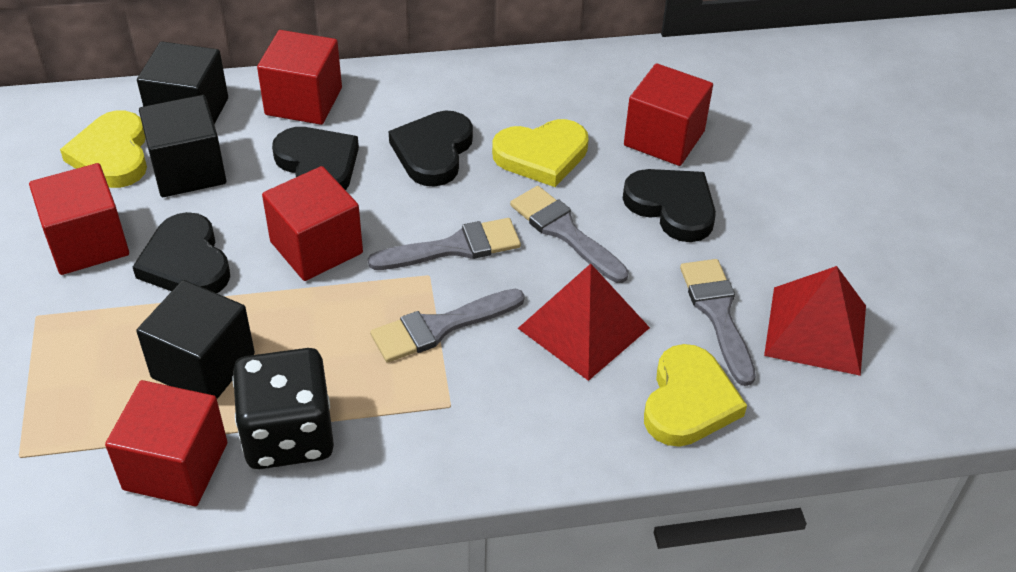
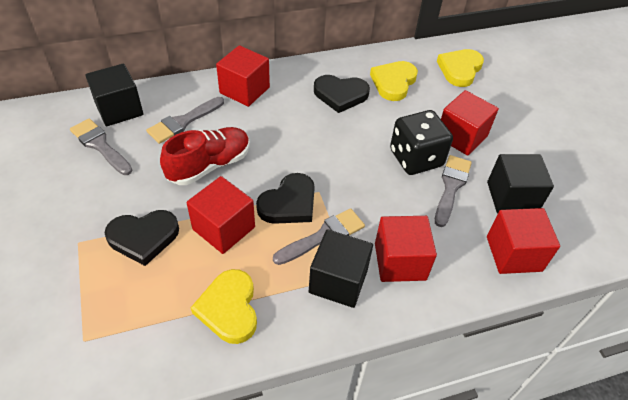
black heart: [133,212,230,293] [272,127,359,190] [389,111,473,187] [623,169,716,242] = 4 -> [105,210,179,266] [256,173,315,224] [314,75,370,113] = 3
red pyramid: [518,264,650,381] [764,266,866,376] = 2 -> none = 0
red shoe: none = 0 -> [160,127,250,185] = 1

